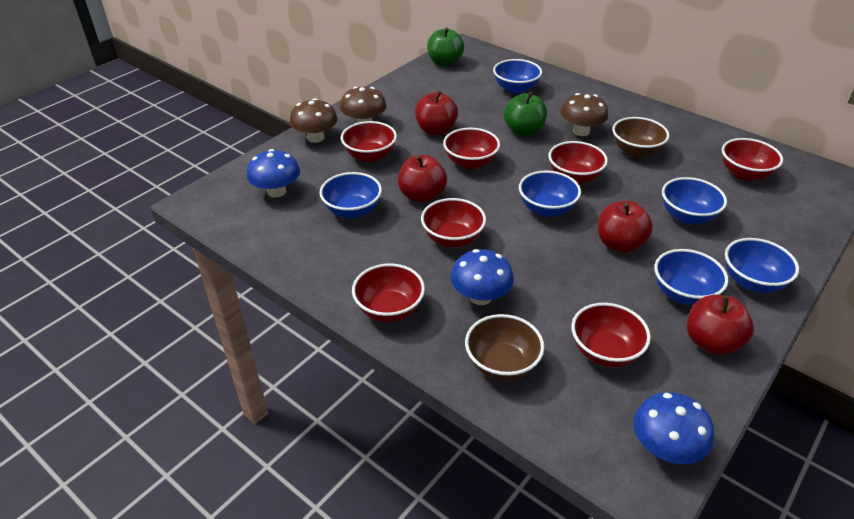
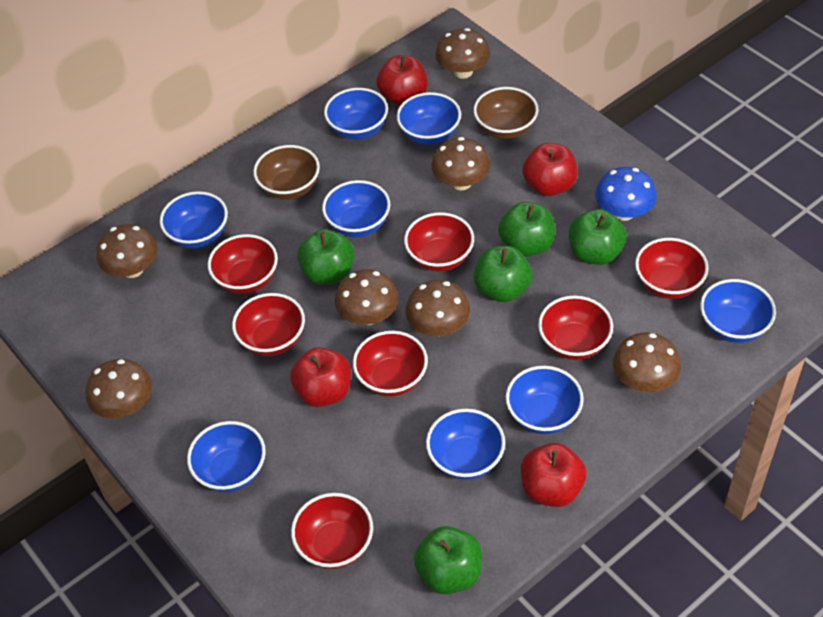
blue bowl: [319,172,382,219] [493,59,542,94] [519,171,581,217] [654,249,729,305] [662,177,727,224] [725,238,799,293] = 6 -> [160,191,228,249] [187,421,266,492] [322,180,390,237] [324,88,388,139] [397,92,461,145] [426,409,505,480] [506,366,584,434] [700,279,776,343] = 8
blue mushroom: [247,149,300,198] [451,249,514,305] [633,392,714,464] = 3 -> [595,167,657,221] = 1
brown mushroom: [289,98,338,143] [340,86,387,123] [561,93,608,136] = 3 -> [85,359,152,418] [96,224,157,278] [335,269,399,325] [406,280,470,336] [431,137,490,190] [435,28,490,79] [613,332,681,392] = 7
green apple: [427,27,464,66] [504,92,547,136] = 2 -> [297,229,354,284] [414,526,482,594] [474,246,532,302] [498,202,555,257] [569,209,627,265] = 5

